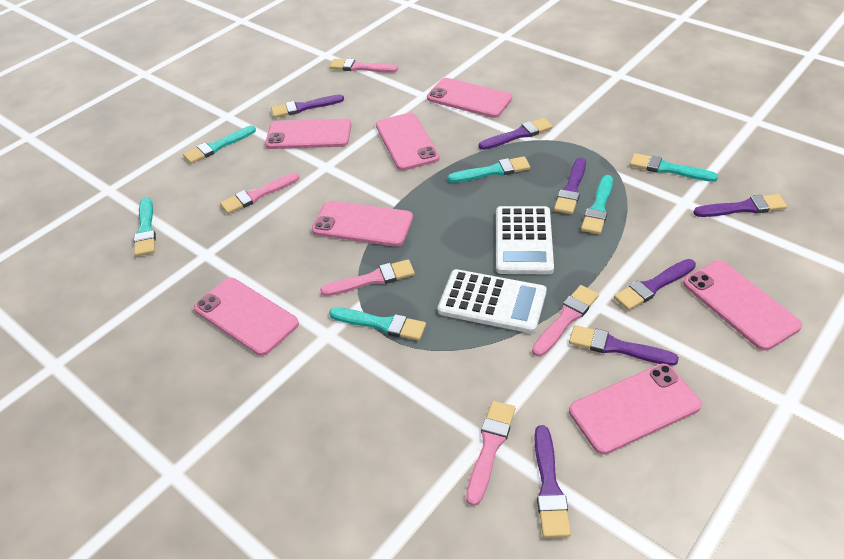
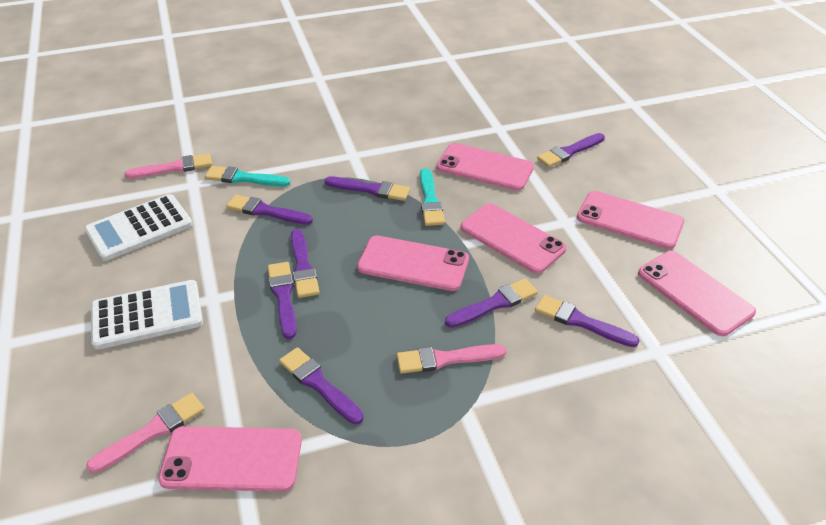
pink brush: [220,173,299,214] [320,259,415,296] [329,59,398,73] [466,401,515,506] [532,285,599,356] = 5 -> [86,393,205,473] [125,154,212,179] [397,344,506,374] = 3
pink phone: [194,278,299,356] [265,119,351,149] [312,201,413,247] [376,113,440,171] [427,78,512,118] [569,364,702,455] [683,260,802,350] = 7 -> [158,426,302,492] [357,235,469,291] [436,143,534,191] [461,203,567,274] [577,191,684,249] [638,251,756,336] = 6
purple brush: [271,94,344,118] [479,118,552,150] [534,425,571,538] [554,158,586,214] [569,325,679,366] [614,259,696,310] [693,194,787,217] = 7 -> [226,195,313,225] [268,262,297,339] [279,347,364,424] [291,229,320,298] [325,177,410,201] [445,279,538,328] [535,295,640,347] [537,133,605,167] = 8
turquoise brush: [134,197,156,256] [183,126,256,164] [329,307,426,341] [448,156,530,183] [581,175,613,234] [630,153,718,182] = 6 -> [205,166,291,186] [420,168,445,226] = 2

